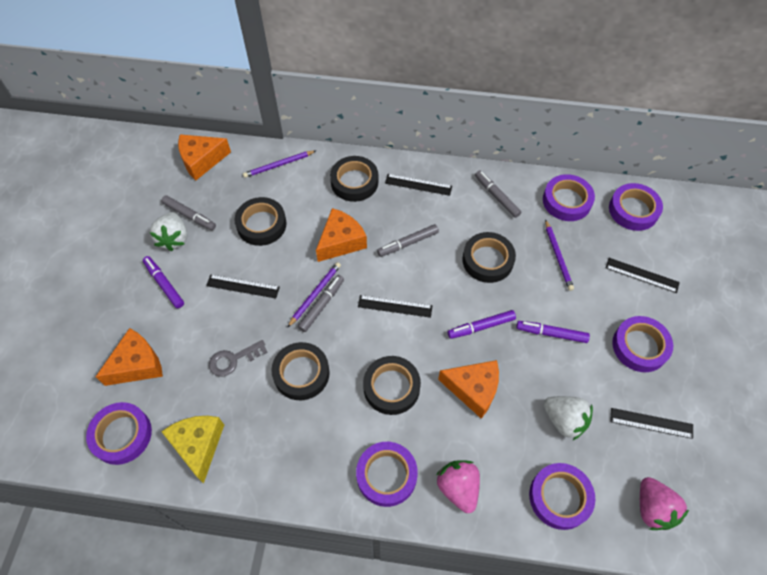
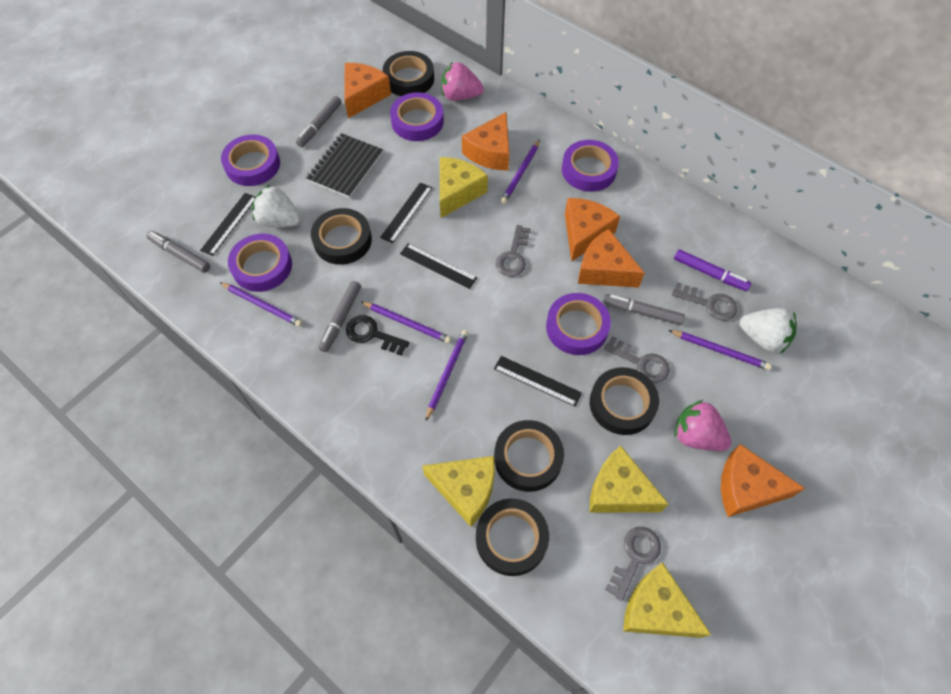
black key: none = 0 -> [346,315,409,356] = 1
black notebook: none = 0 -> [306,133,383,198] = 1
black ruler: [206,274,280,298] [358,295,433,318] [385,174,452,196] [606,258,680,293] [610,408,693,439] = 5 -> [200,193,256,256] [380,182,432,243] [400,243,477,289] [494,356,582,406] = 4
grey key: [209,340,268,377] = 1 -> [496,225,531,277] [604,336,670,383] [605,527,661,601] [672,282,737,321] = 4
orange cheese: [95,328,163,386] [178,134,231,181] [316,208,367,262] [438,360,499,419] = 4 -> [344,63,391,118] [462,112,509,170] [565,198,620,261] [578,229,644,288] [721,444,806,517] = 5
purple marker: [143,256,184,308] [448,310,516,339] [516,321,590,343] = 3 -> [674,249,751,291] = 1
purple pencil: [243,151,316,178] [287,262,341,328] [545,219,574,291] = 3 -> [220,282,303,327] [361,302,451,343] [426,330,468,421] [501,139,540,204] [668,330,772,370] = 5
purple tape: [86,402,152,465] [356,442,418,507] [529,463,595,530] [543,174,595,221] [609,183,663,231] [612,316,673,372] = 6 -> [221,135,280,186] [228,234,292,292] [390,92,444,141] [546,293,611,355] [562,140,619,192] = 5
yellow cheese: [161,416,224,483] = 1 -> [422,456,495,527] [440,157,488,218] [590,446,669,512] [623,562,711,638] = 4

